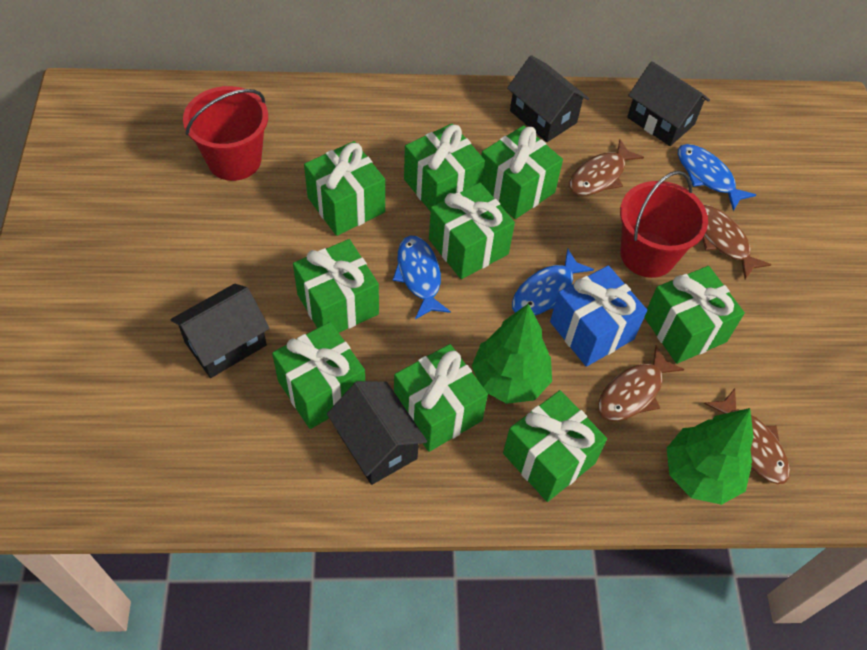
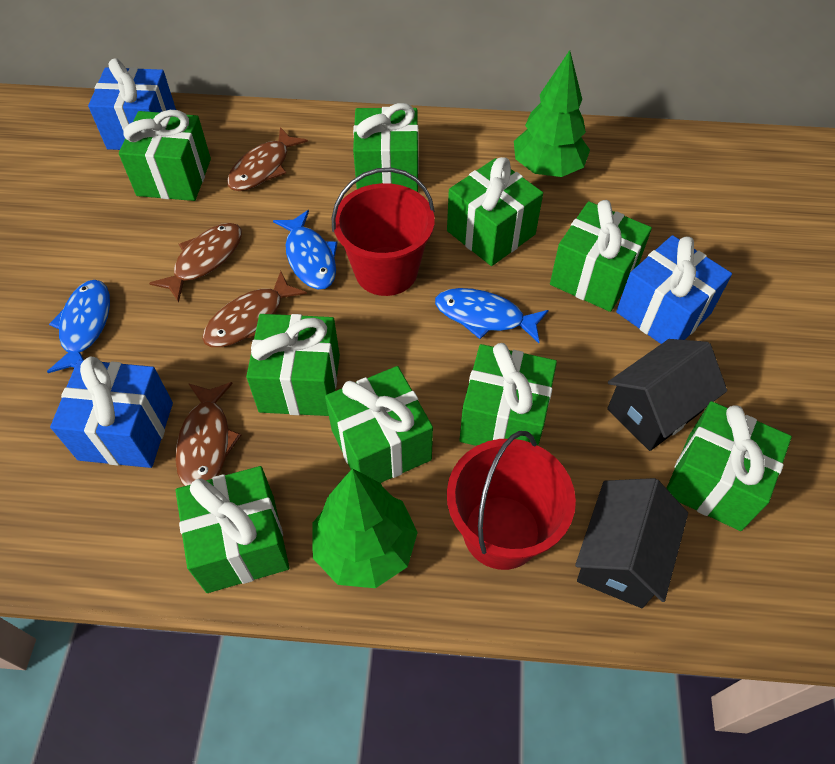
black house: [171,284,270,378] [327,381,427,485] [507,55,589,142] [627,61,710,146] = 4 -> [575,478,688,608] [607,339,727,451] = 2
blue gift: [550,265,647,367] = 1 -> [50,356,173,468] [88,58,176,150] [616,235,732,344] = 3

